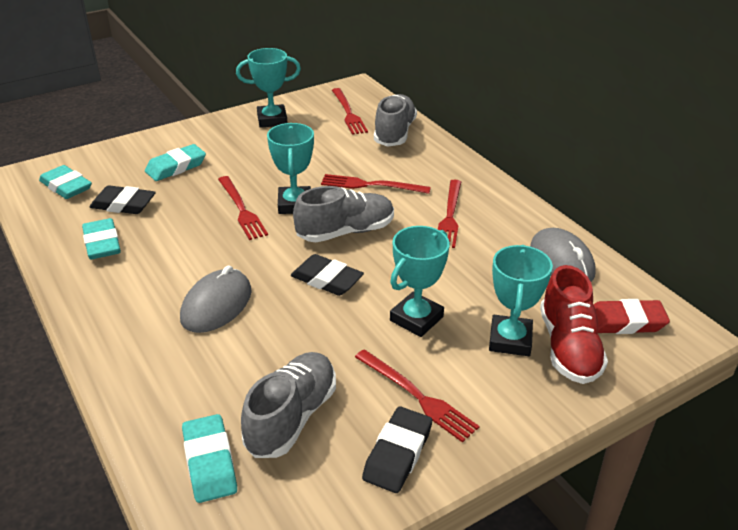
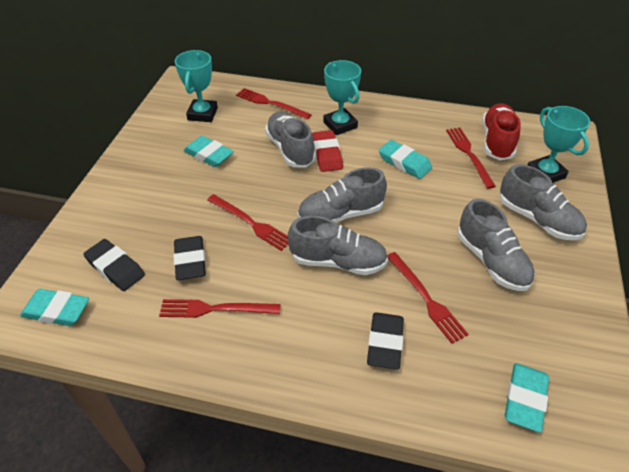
grey mouse: [180,266,252,333] [530,228,596,282] = 2 -> none = 0
grey shoe: [241,352,336,458] [293,186,394,242] [374,94,417,147] = 3 -> [265,112,316,167] [288,216,388,275] [297,167,387,223] [458,199,535,291] [500,164,587,240] = 5
turquoise trophy: [236,48,301,128] [267,123,314,214] [390,226,450,337] [489,245,553,356] = 4 -> [175,50,218,122] [323,60,361,135] [528,106,590,183] = 3

